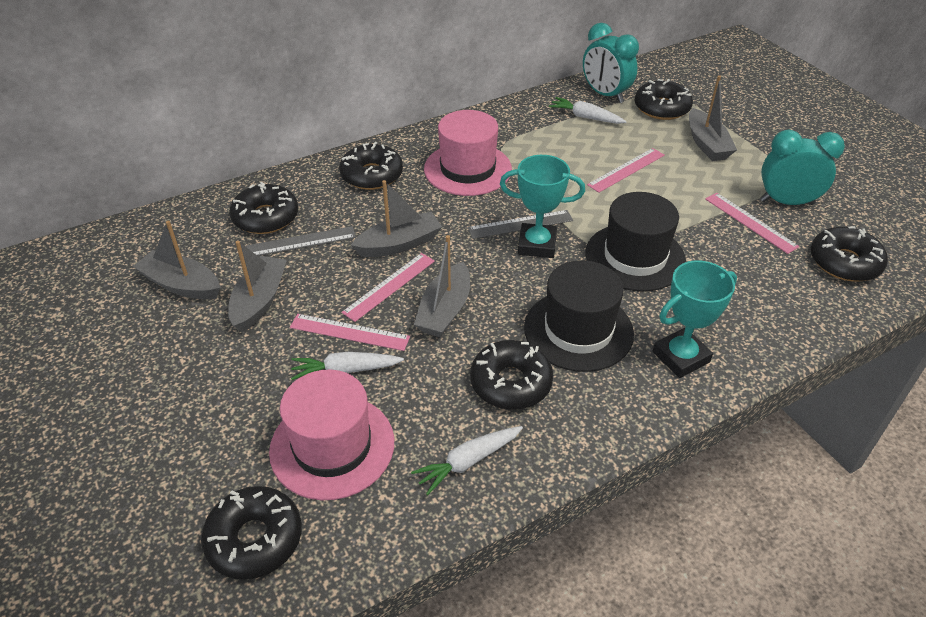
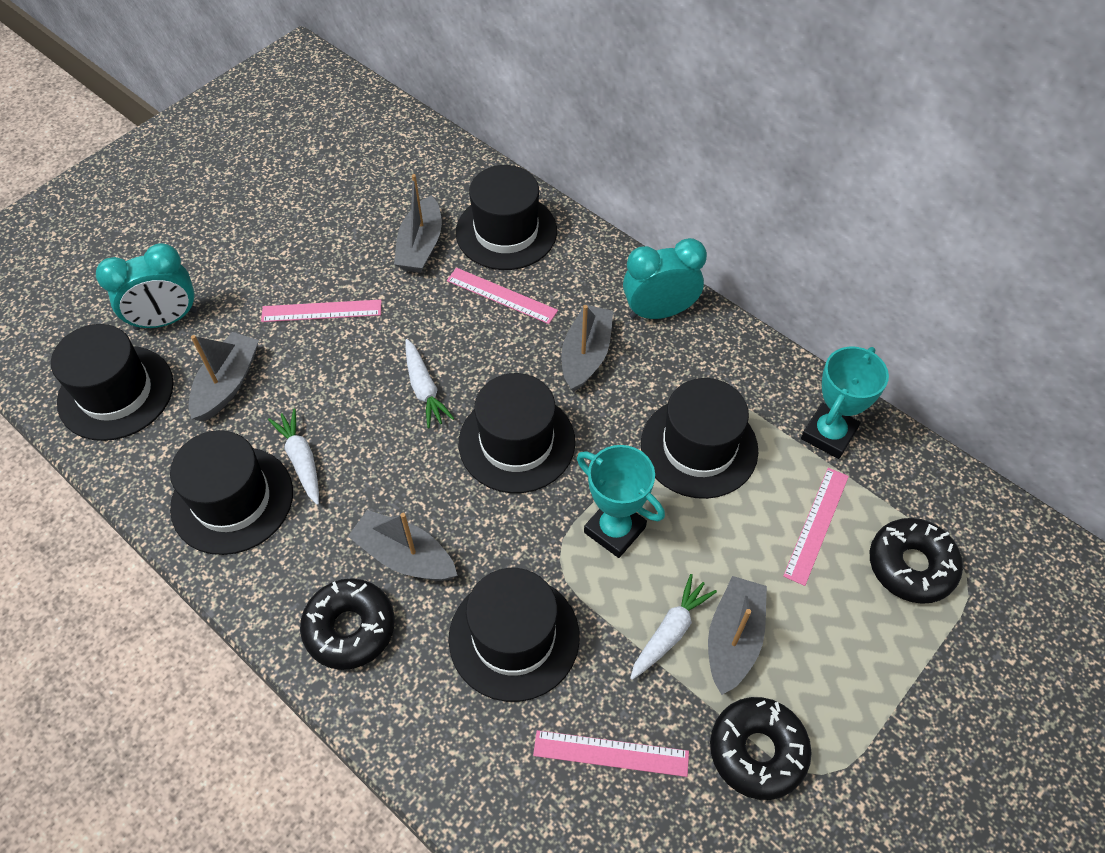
black donut: [201,486,302,580] [229,182,298,234] [339,142,403,190] [470,340,553,410] [634,79,693,120] [811,226,888,281] = 6 -> [300,579,395,670] [710,697,812,800] [870,518,963,604] = 3
black hat: [524,260,634,372] [586,192,686,292] = 2 -> [51,324,174,441] [170,430,293,555] [449,568,580,702] [456,165,557,270] [459,373,575,493] [641,378,758,499] = 6
grey ruler: [246,226,356,256] [468,210,573,239] = 2 -> none = 0
pink hat: [269,370,394,500] [424,110,512,196] = 2 -> none = 0

